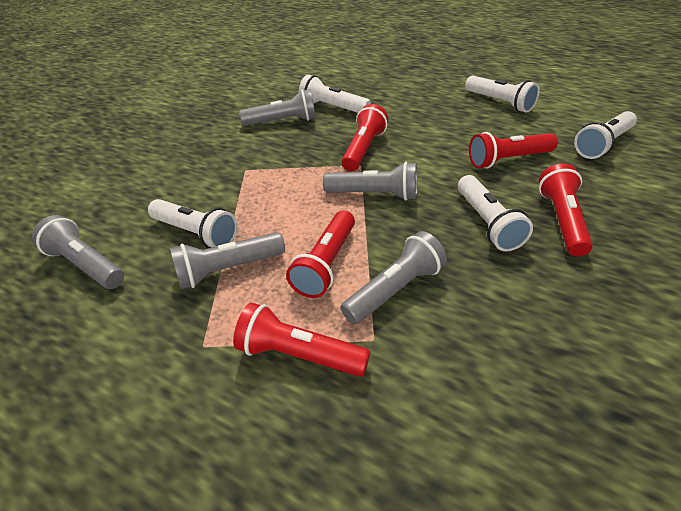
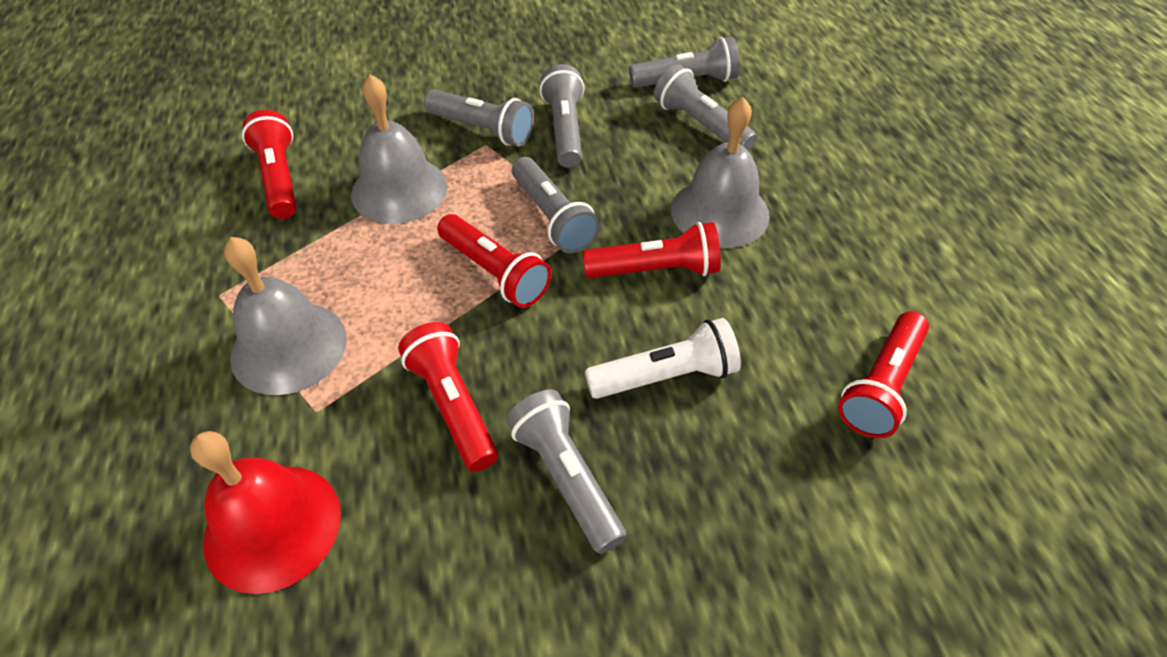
grey bell: none = 0 -> [224,237,346,395] [351,74,448,224] [671,97,770,248] = 3
grey flashlight: [32,215,124,289] [170,232,285,289] [239,89,316,126] [323,162,417,201] [341,231,447,324] = 5 -> [424,89,534,147] [506,389,626,554] [512,157,600,253] [540,64,585,168] [629,37,740,88] [654,64,757,151] = 6
red bell: none = 0 -> [190,431,341,594] = 1
white flashlight: [148,199,238,248] [299,75,371,113] [458,175,533,252] [465,76,540,113] [574,111,637,159] = 5 -> [585,318,741,399] = 1

